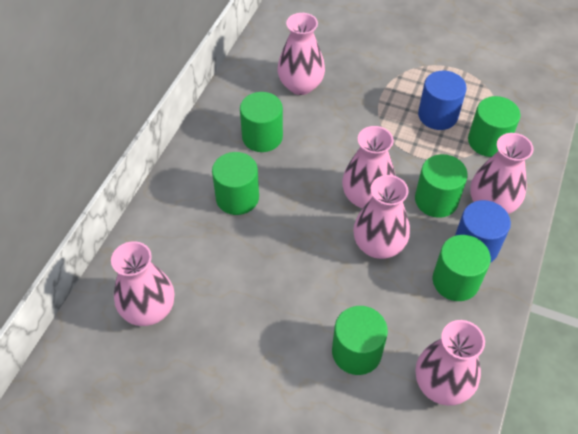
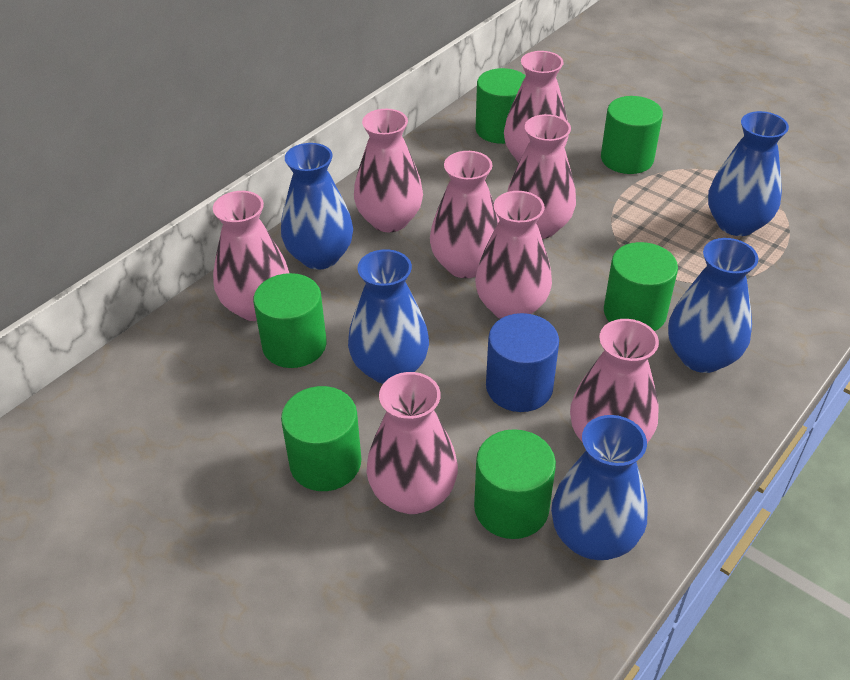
blue cylinder: [418,71,467,130] [455,200,511,263] = 2 -> [486,313,559,412] = 1
blue vase: none = 0 -> [281,143,353,270] [348,249,429,384] [551,415,648,560] [668,238,758,373] [708,111,789,236] = 5
pink vase: [111,241,175,326] [277,13,325,95] [342,126,396,209] [353,175,410,259] [416,320,485,406] [470,133,534,214] = 6 -> [213,191,289,321] [354,109,423,232] [367,372,458,514] [430,151,500,278] [475,191,552,319] [504,51,568,163] [507,114,576,239] [570,319,659,443] = 8

